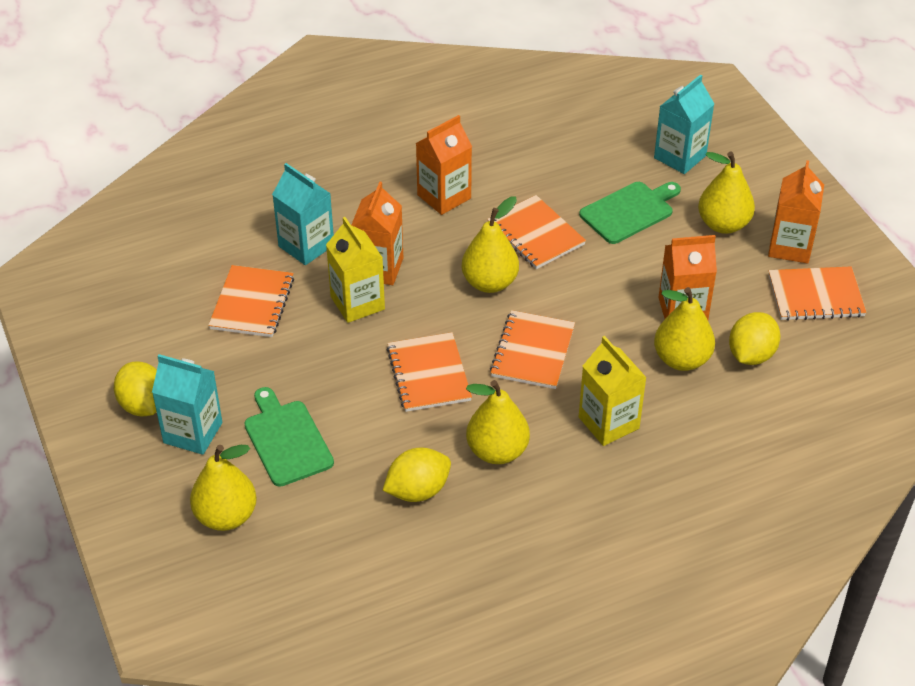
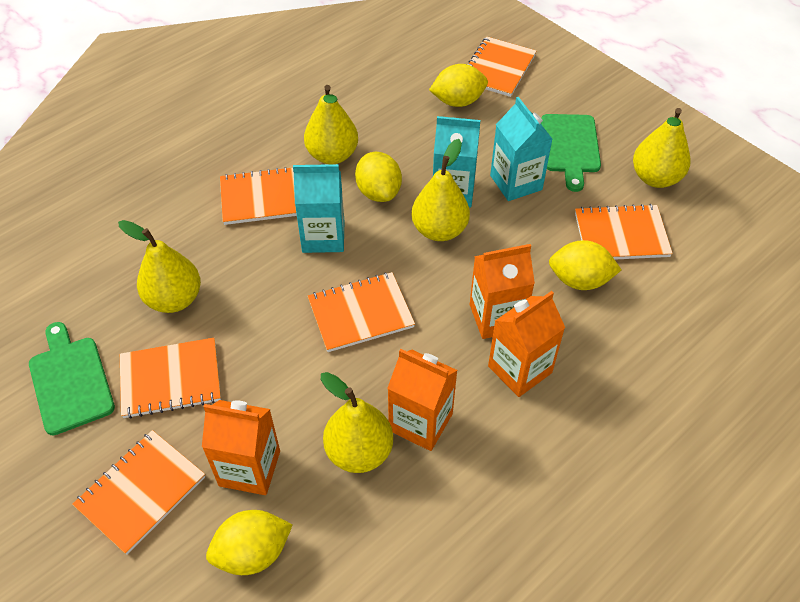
orange notebook: [208,265,294,337] [387,332,472,412] [487,195,586,269] [490,310,575,389] [768,266,867,321] = 5 -> [72,430,205,555] [120,338,221,419] [220,167,297,225] [308,272,415,352] [467,36,536,97] [575,204,673,259] = 6
yellow carton: [326,217,385,323] [579,336,647,446] = 2 -> none = 0
yellow lemon: [114,361,157,416] [383,447,451,502] [729,312,780,365] = 3 -> [206,510,293,575] [355,152,402,202] [429,64,488,107] [549,240,622,290] = 4

